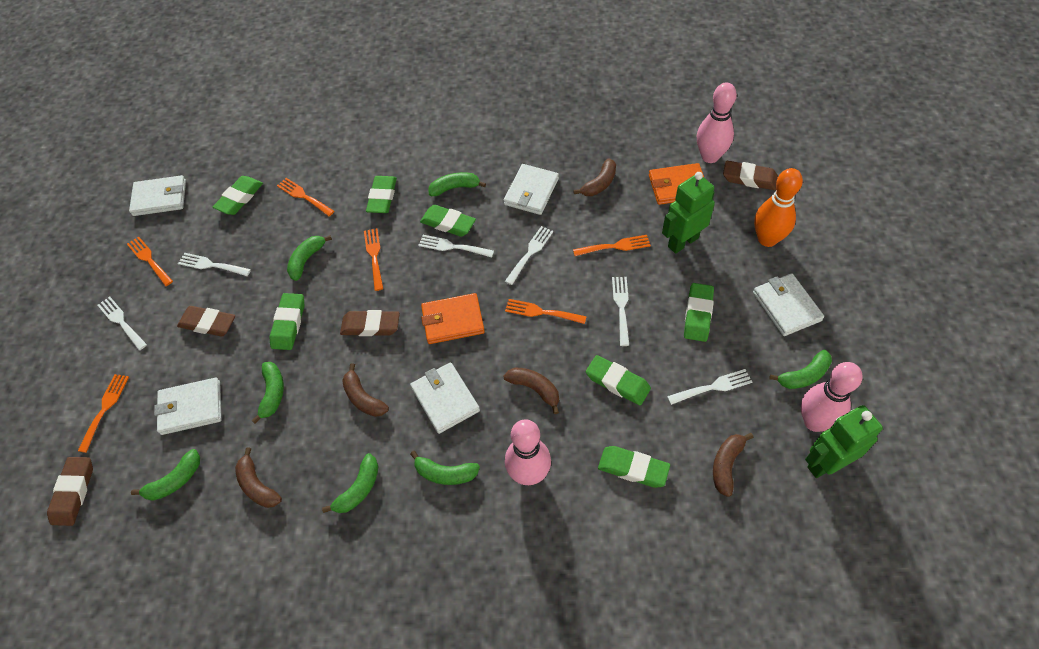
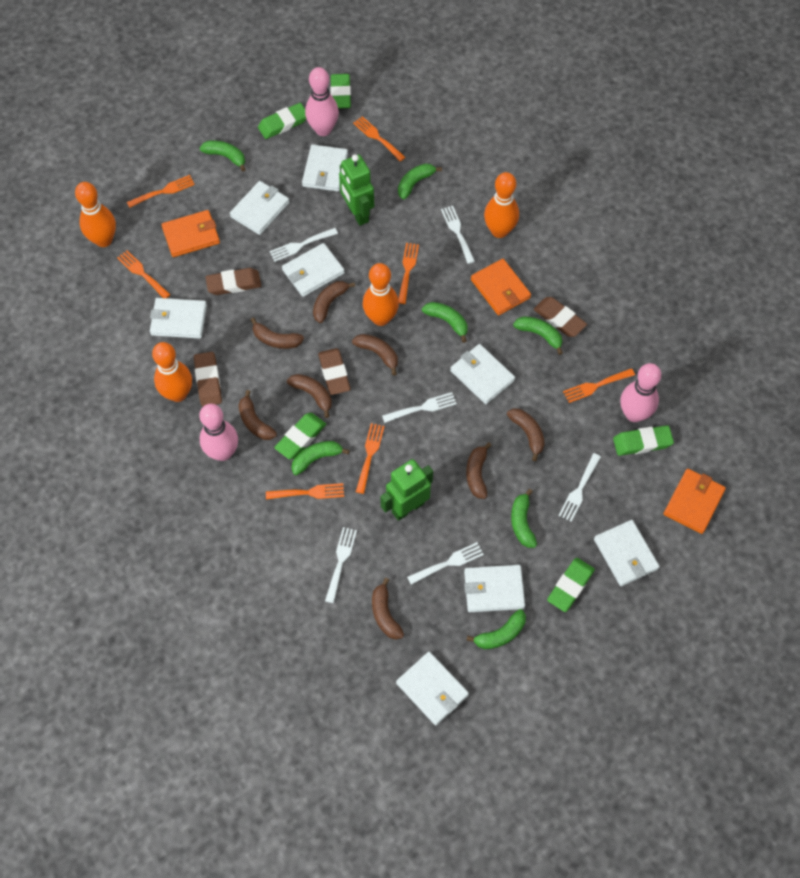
brown banana: [235,448,282,508] [342,363,389,417] [503,368,559,414] [573,158,616,196] [713,433,754,497] = 5 -> [238,390,277,440] [251,318,304,349] [287,374,332,418] [313,281,355,323] [352,334,398,375] [372,578,404,640] [466,442,492,499] [507,408,544,461] = 8
green eraser: [213,176,263,215] [269,293,305,350] [366,176,397,213] [420,205,476,237] [586,355,651,405] [598,446,670,488] [684,283,714,342] = 7 -> [258,103,306,139] [274,413,326,459] [330,74,351,109] [547,558,595,612] [613,425,674,456] = 5
orange bowling pin: [754,168,803,247] = 1 -> [75,182,116,247] [152,342,192,402] [363,263,399,326] [484,172,519,238] = 4
orange fork: [78,374,129,453] [127,236,173,286] [277,178,334,216] [364,228,383,291] [505,299,587,324] [573,235,651,256] = 6 -> [117,250,171,298] [127,175,195,208] [266,483,344,500] [353,116,405,162] [356,423,385,494] [398,243,419,304] [563,368,635,403] = 7
orange wallet: [421,293,485,344] [649,163,704,205] = 2 -> [161,210,220,257] [471,259,531,315] [664,469,726,534] = 3
white wallet: [129,175,186,216] [154,378,221,435] [410,362,480,434] [504,164,559,215] [753,273,824,336] = 5 -> [150,298,207,339] [230,181,289,235] [282,243,345,297] [302,144,348,192] [396,652,469,725] [450,344,515,404] [464,565,525,612] [594,520,660,586] = 8

